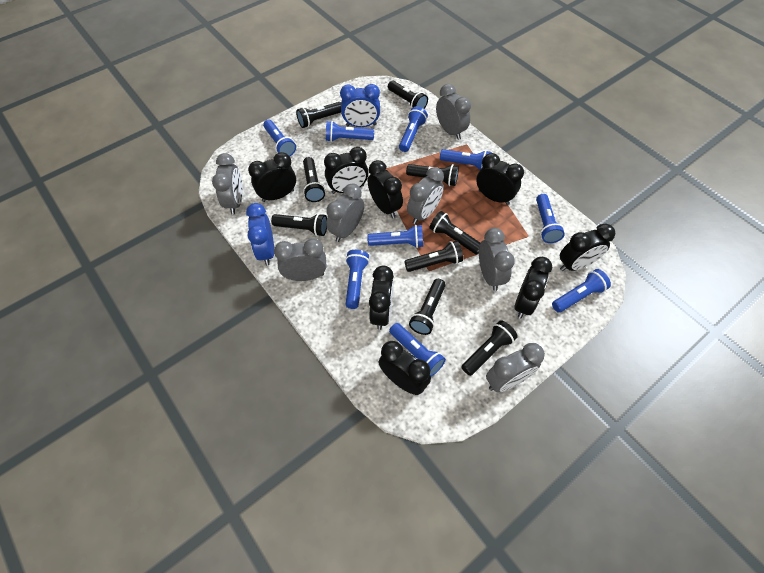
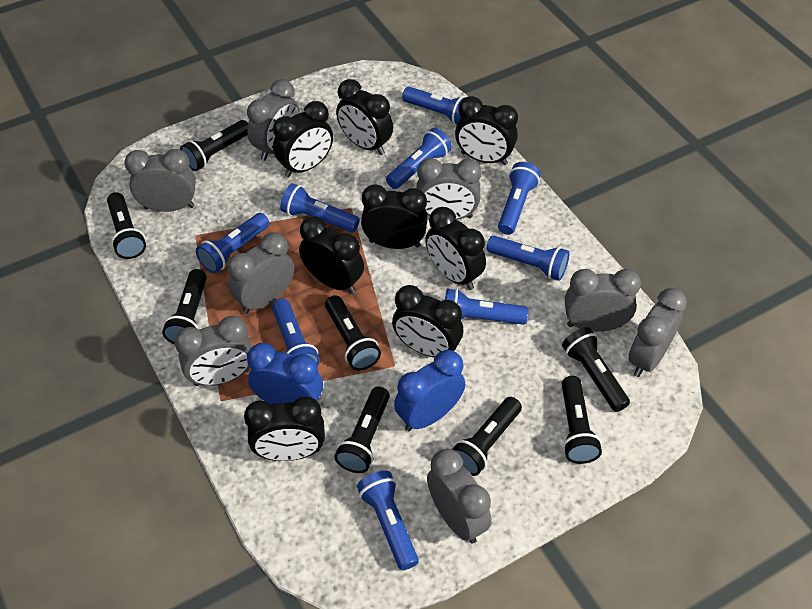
black flashlight: [271,213,327,236] [296,102,341,128] [303,157,325,202] [388,81,428,109] [404,240,463,272] [406,164,459,186] [409,279,446,335] [429,211,480,255] [461,320,518,376] = 9 -> [107,192,146,259] [162,269,207,345] [180,120,248,171] [325,295,381,370] [334,387,390,473] [452,397,522,476] [562,327,630,412] [562,376,602,464] = 8
grey clock: [212,153,243,215] [274,238,326,281] [326,184,364,242] [407,167,444,224] [436,84,471,140] [479,228,515,291] [486,343,545,392] = 7 -> [124,149,196,212] [174,316,252,386] [227,232,294,314] [247,79,300,161] [417,158,482,220] [427,449,492,543] [565,269,641,332] [628,288,687,377] = 8

